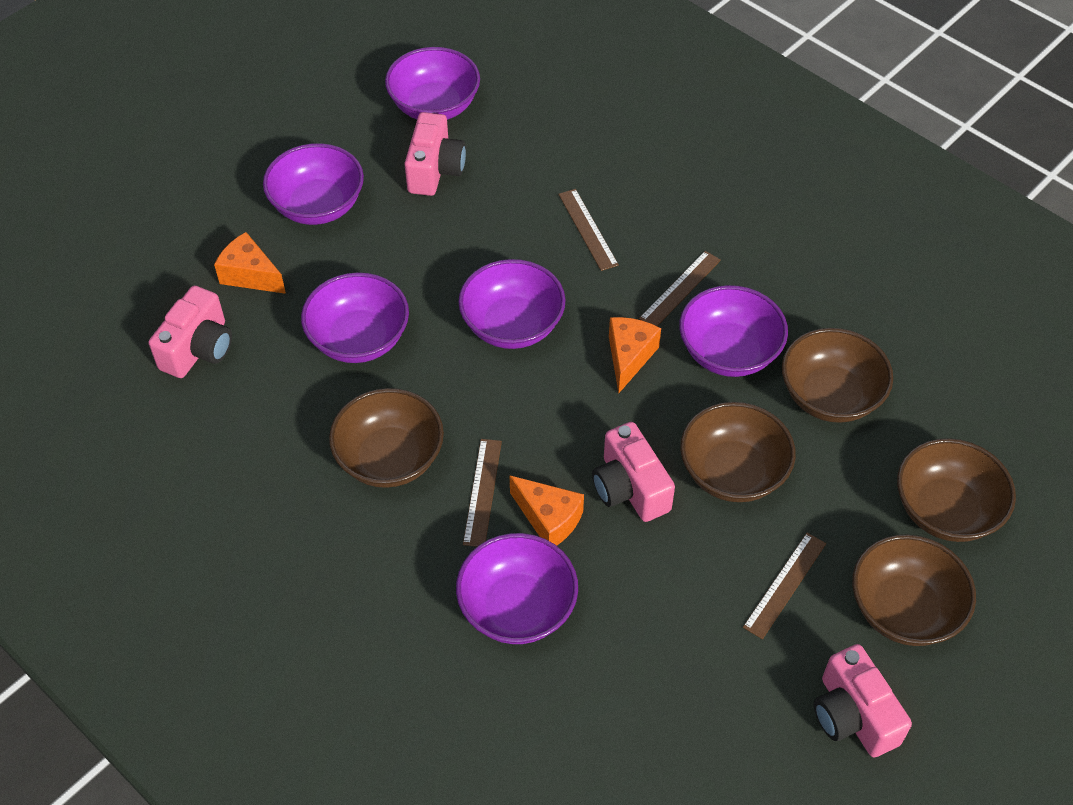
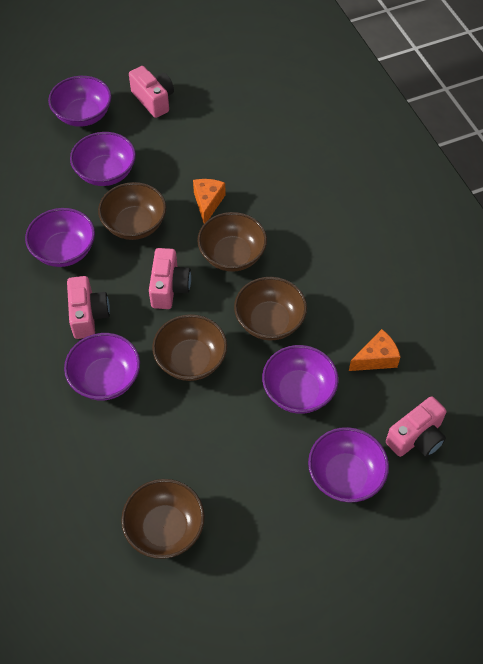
brown ruler: [463,439,502,547] [558,189,619,271] [639,251,721,326] [743,533,826,639] = 4 -> none = 0
orange cheese: [214,232,286,294] [510,476,584,546] [609,317,661,393] = 3 -> [193,179,226,224] [349,329,400,371] = 2

